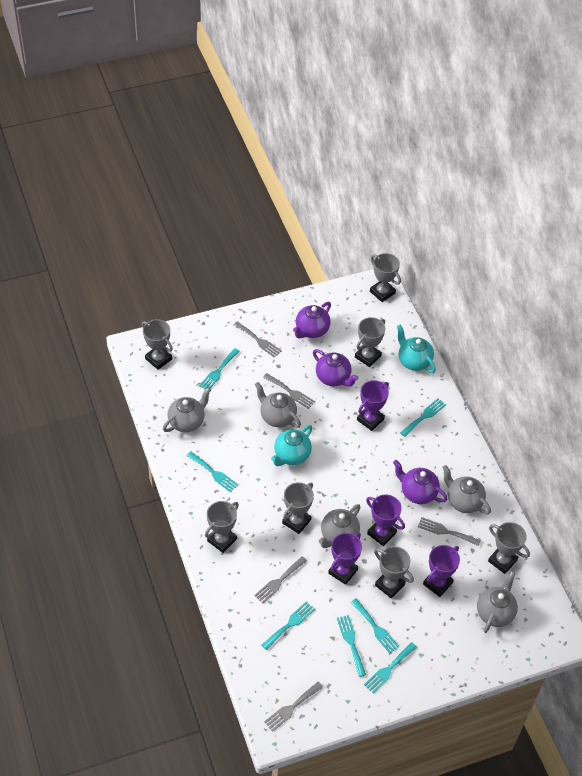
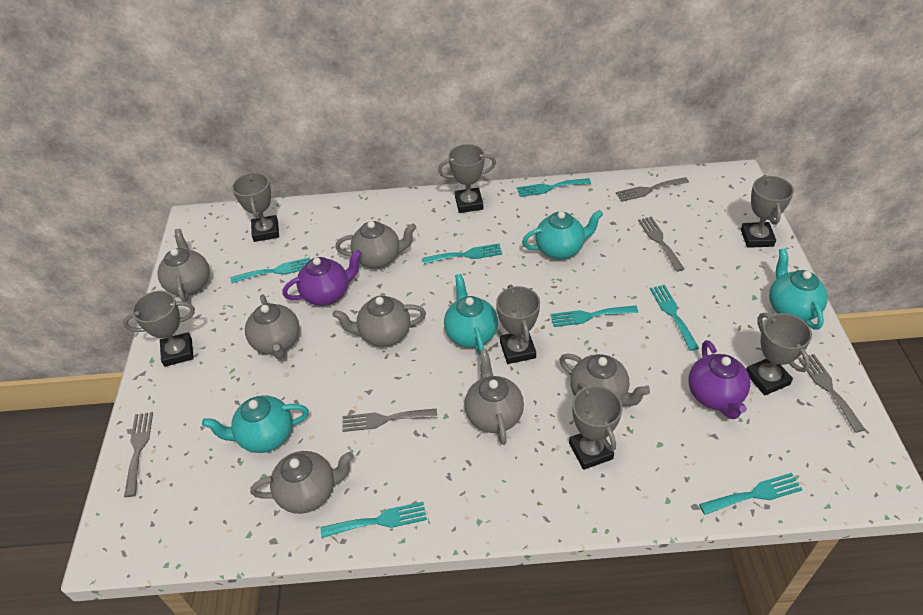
grey teapot: [163,387,211,432] [255,382,301,428] [319,504,361,548] [442,465,491,514] [477,571,518,633] = 5 -> [157,229,210,302] [245,294,300,359] [250,451,354,514] [332,296,426,347] [335,221,417,268] [464,349,524,445] [559,354,650,406] = 7
purple teapot: [293,302,331,338] [313,349,358,386] [393,460,448,504] = 3 -> [282,250,362,306] [688,340,750,419] = 2
purple trophy: [328,533,362,585] [357,380,389,431] [366,494,405,546] [423,545,460,597] = 4 -> none = 0
turquoise teapot: [271,425,312,466] [397,325,436,373] = 2 -> [202,395,309,453] [444,274,498,355] [522,210,603,259] [769,248,828,330] = 4

